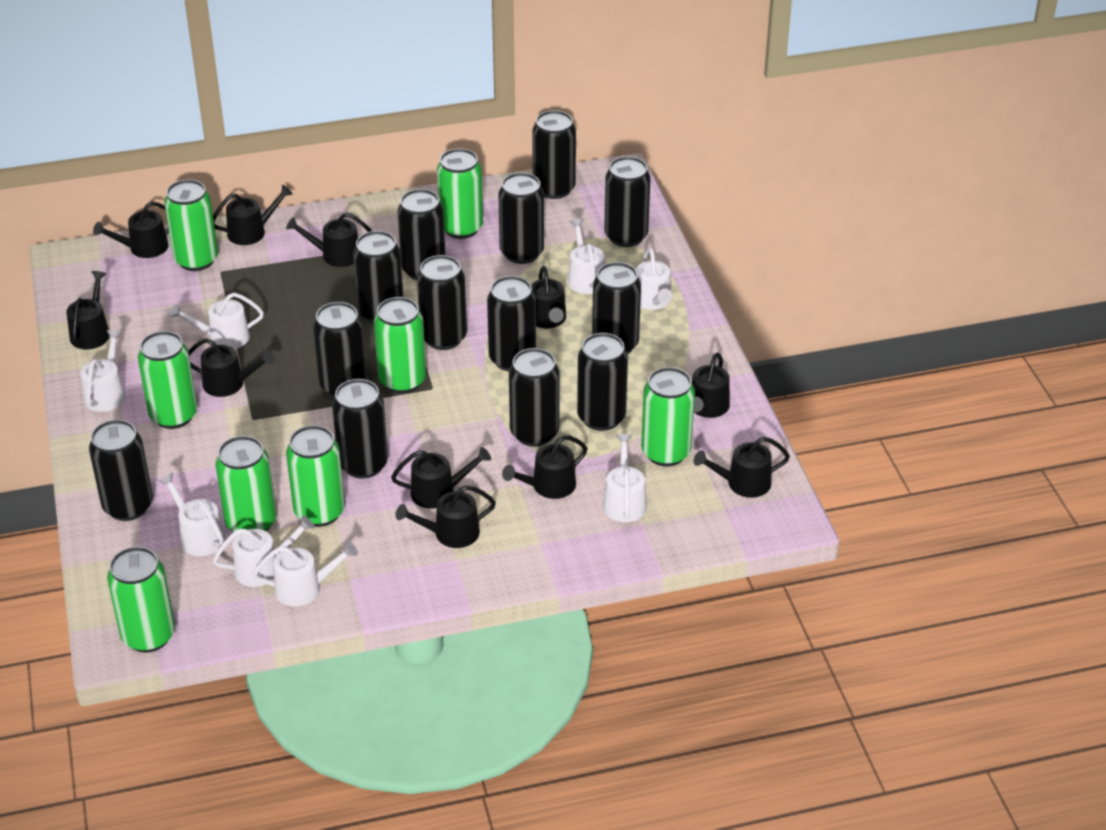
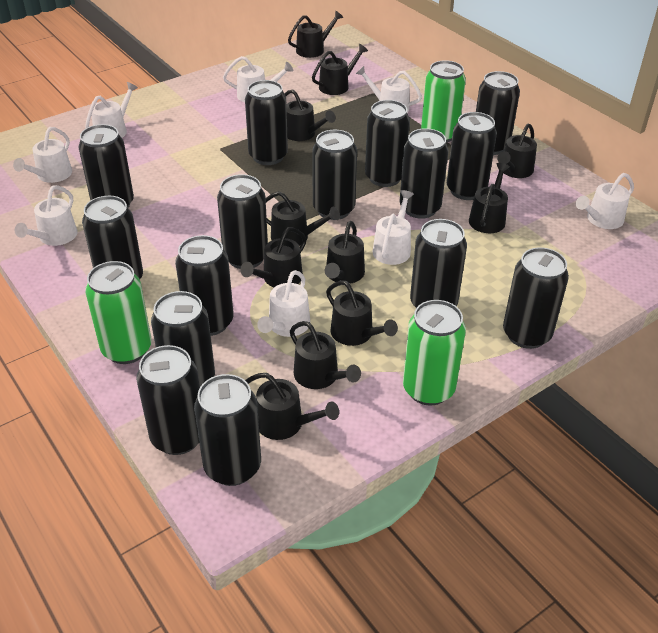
black can: [89,420,153,521] [313,302,367,397] [332,379,388,479] [353,231,403,324] [397,189,445,280] [417,255,467,350] [487,276,536,371] [498,172,544,264] [509,348,560,447] [532,110,576,199] [577,333,628,431] [592,262,641,354] [604,156,650,247] = 13 -> [78,124,134,208] [82,196,143,279] [136,345,200,455] [151,291,215,387] [175,235,234,336] [194,374,261,486] [217,174,268,269] [245,80,288,165] [312,130,357,220] [365,100,410,187] [399,128,449,219] [410,219,467,308] [447,112,497,200] [476,71,520,155] [503,247,569,349] = 15
green can: [107,547,175,652] [138,331,197,429] [164,179,218,271] [215,436,276,532] [286,425,345,527] [374,297,426,394] [437,148,483,239] [641,367,695,466] = 8 -> [85,261,152,364] [403,300,466,406] [421,60,466,143] = 3

